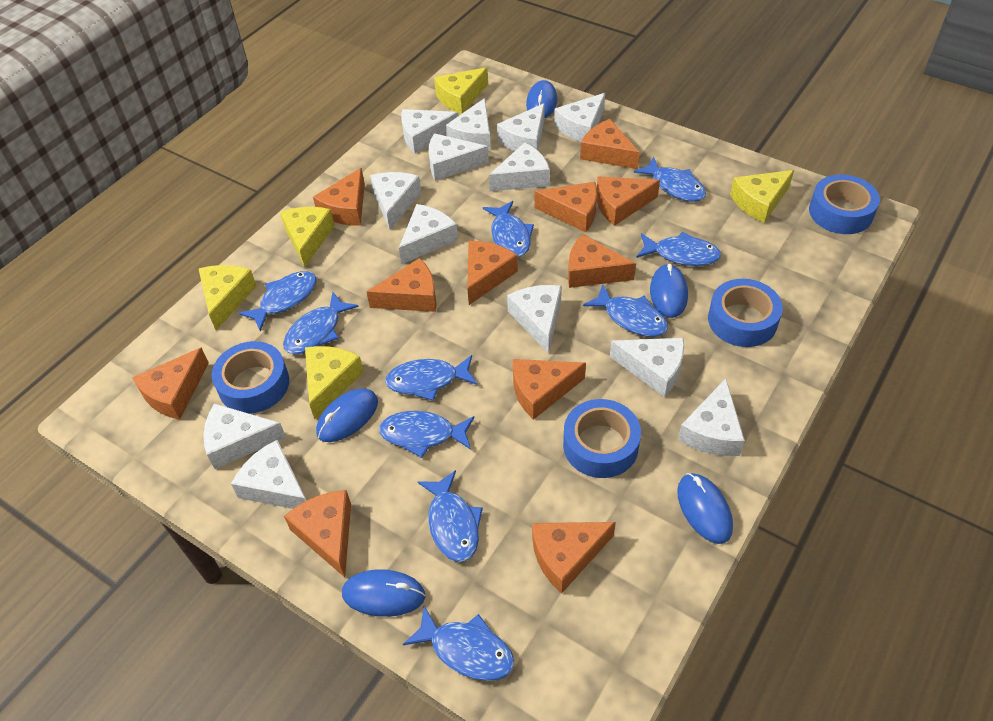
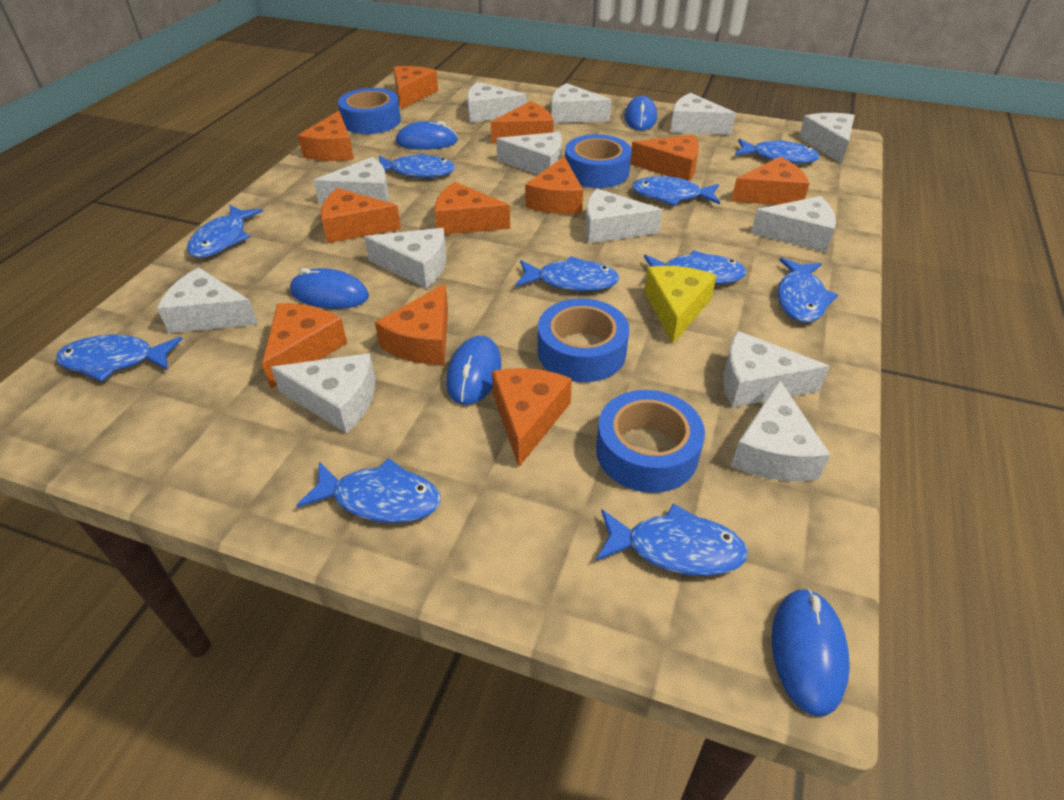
yellow cheese: [199,265,257,330] [280,207,335,267] [305,346,364,419] [434,67,488,114] [730,170,794,223] = 5 -> [644,266,717,344] = 1

